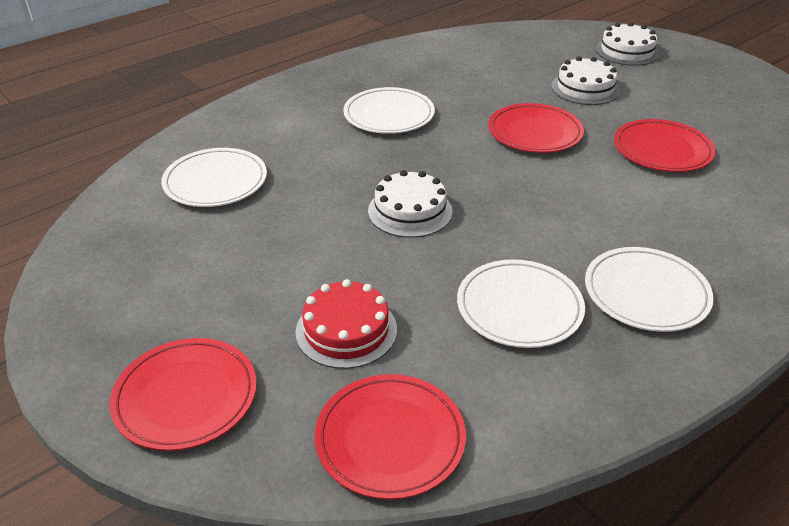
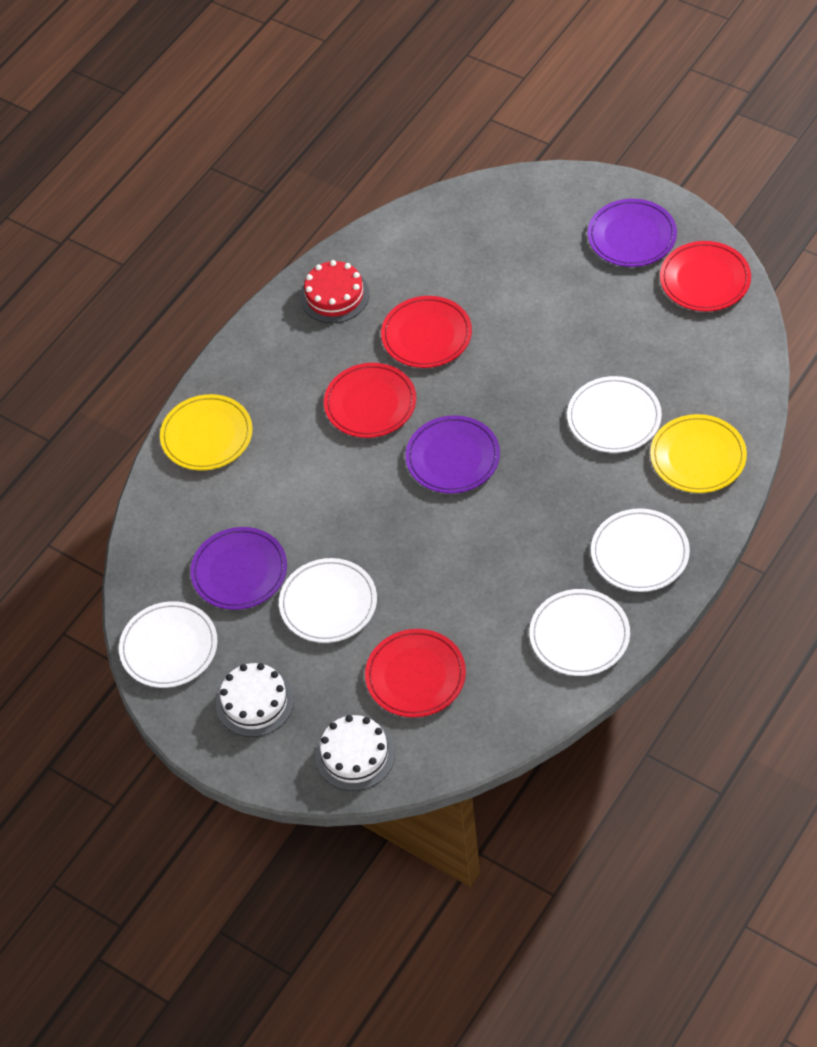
purple plate: none = 0 -> [190,527,287,610] [405,415,500,494] [588,199,677,267] = 3
white cake: [368,170,453,238] [551,56,620,105] [596,22,659,66] = 3 -> [216,663,294,737] [315,715,395,791] = 2
white plate: [161,148,267,207] [343,87,435,134] [457,259,585,348] [585,247,714,332] = 4 -> [119,601,218,688] [279,558,377,643] [529,589,630,676] [567,376,662,453] [591,508,690,592] = 5
yellow plate: none = 0 -> [160,394,253,471] [650,414,747,493] = 2

